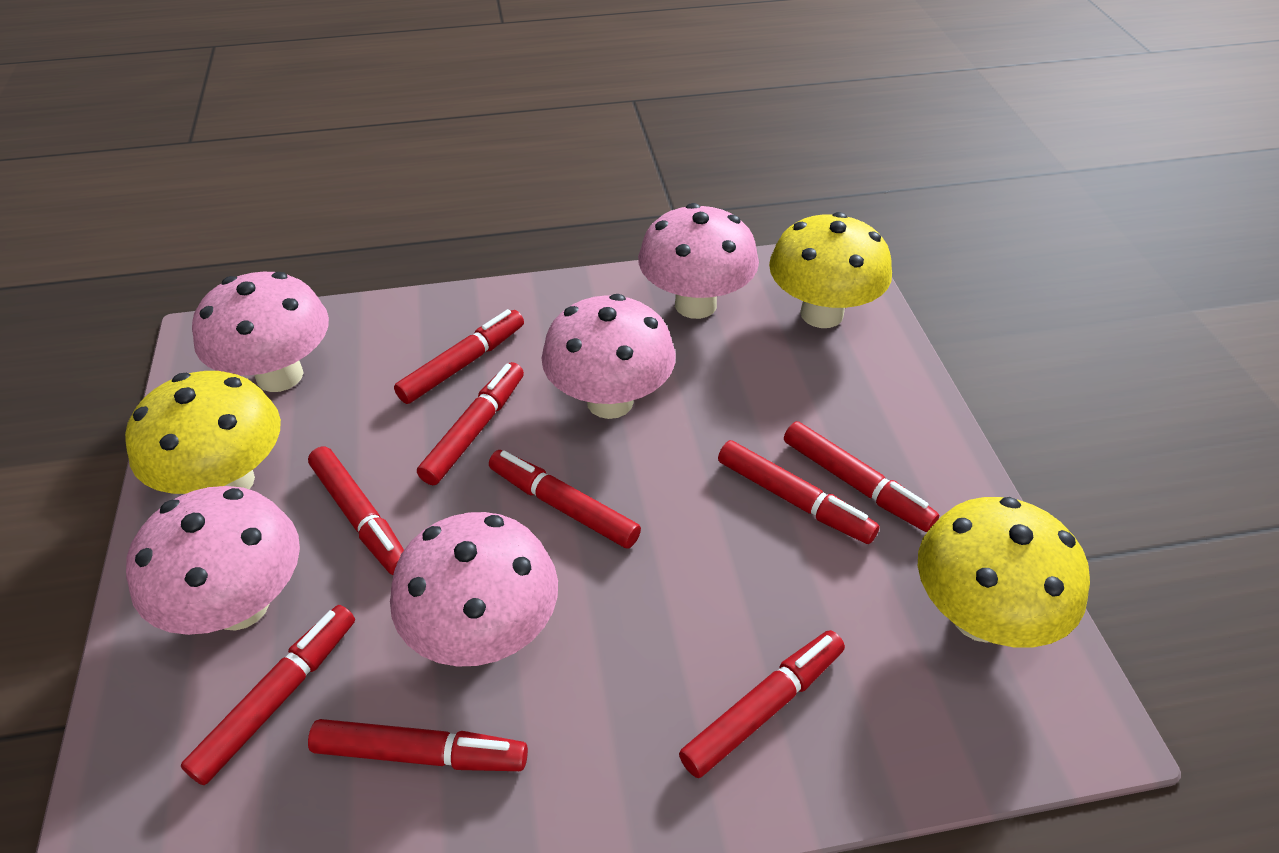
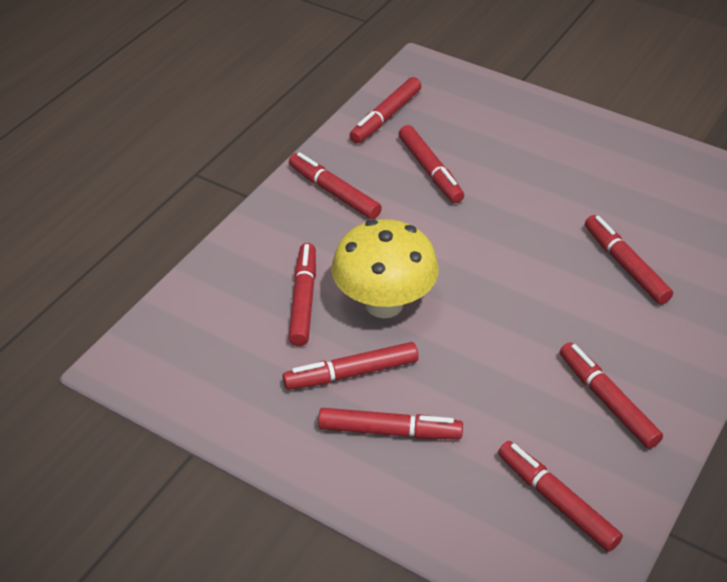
pink mushroom: [126,486,300,635] [192,272,329,392] [390,512,558,667] [541,294,676,419] [638,203,759,319] = 5 -> none = 0
yellow mushroom: [125,371,281,494] [769,212,892,328] [918,497,1090,648] = 3 -> [331,219,439,318] = 1

